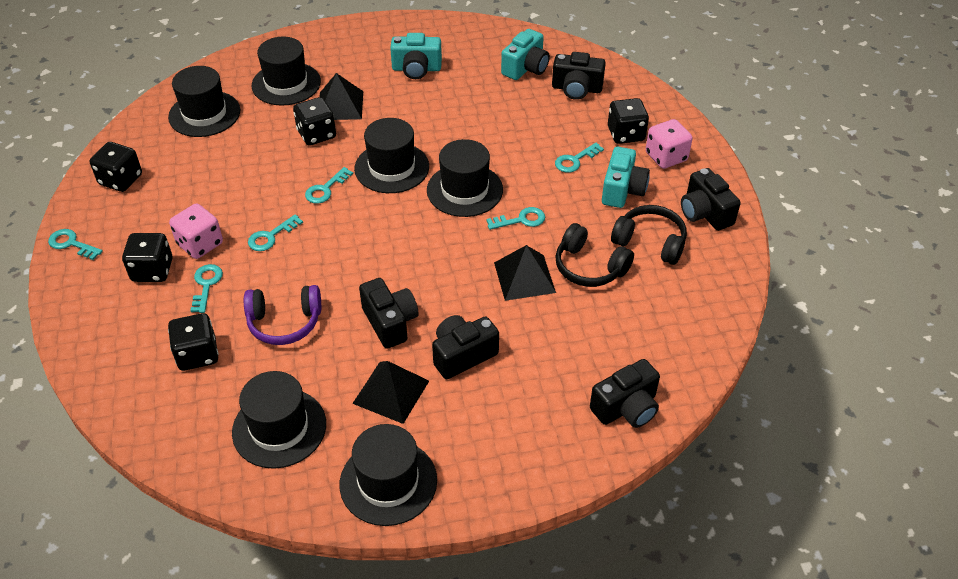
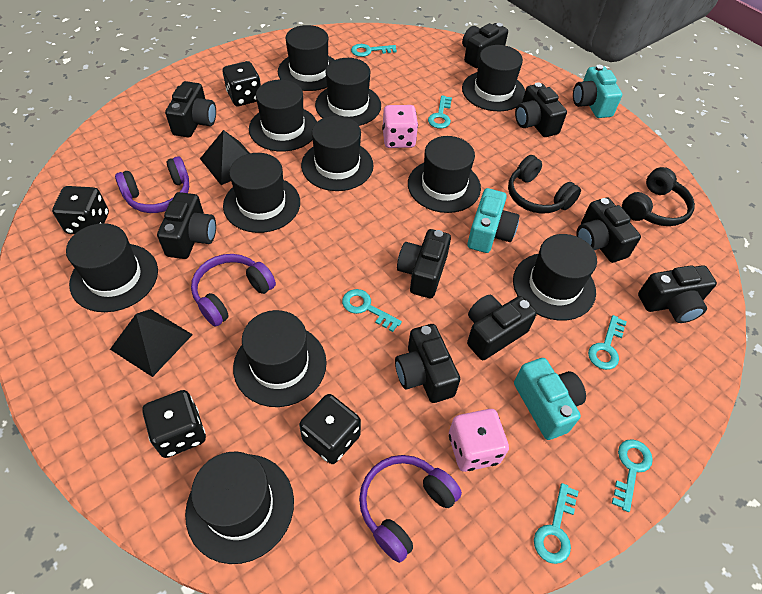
black camera: [359,278,419,349] [432,315,499,379] [552,52,606,100] [590,359,660,428] [681,168,741,231] = 5 -> [157,192,216,259] [165,81,216,137] [395,324,460,403] [397,229,451,298] [462,23,508,68] [467,295,537,360] [515,82,567,137] [576,198,641,263] [638,265,717,323] = 9
black dice: [90,142,142,192] [122,233,172,282] [168,313,219,371] [293,97,336,146] [608,98,649,144] = 5 -> [52,186,109,234] [142,390,206,458] [223,61,261,106] [299,394,361,464] = 4
black hat: [168,66,240,137] [232,371,326,469] [251,36,321,106] [340,424,437,526] [354,118,429,193] [427,139,503,217] = 6 -> [66,223,158,312] [185,452,294,564] [223,153,300,233] [233,310,327,407] [249,79,317,152] [278,25,335,91] [301,116,374,191] [315,58,381,126] [408,136,481,213] [462,45,525,111] [513,234,597,321] = 11
black pyramid: [320,73,363,120] [352,361,429,424] [494,245,556,301] = 3 -> [110,309,193,377] [200,130,250,185] = 2
purple headphones: [244,285,321,345] = 1 -> [115,156,189,213] [191,254,276,326] [359,455,462,563] = 3

